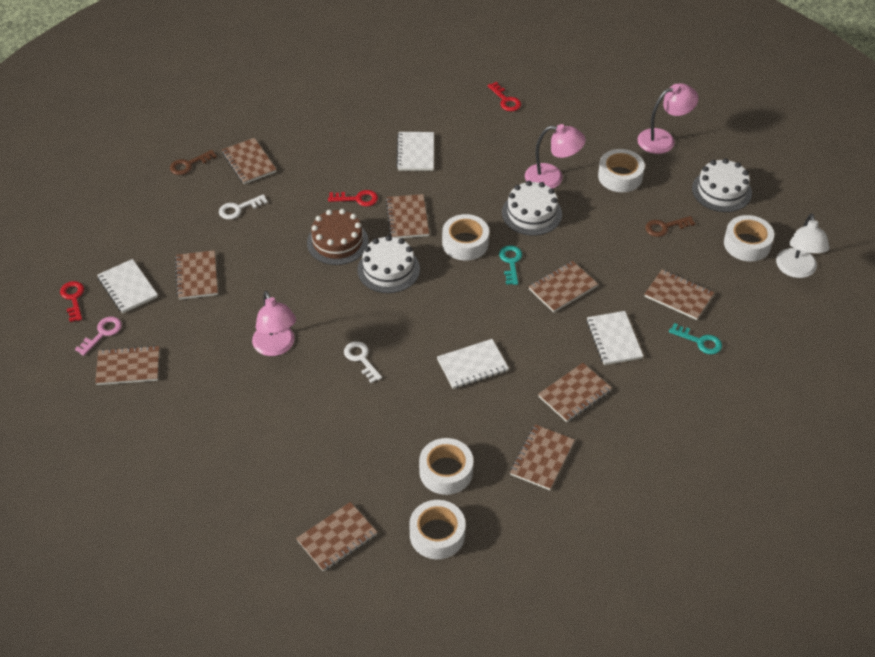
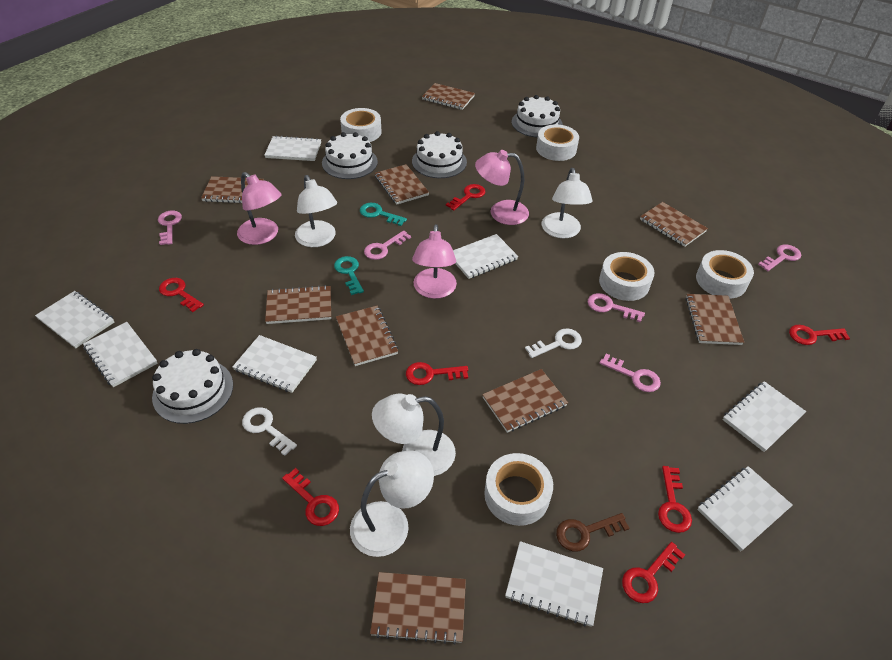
brown cake: [307,209,369,265] = 1 -> none = 0
brown key: [170,150,217,175] [646,216,695,237] = 2 -> [556,513,629,551] = 1
pink key: [75,317,122,356] = 1 -> [158,210,182,245] [364,230,411,260] [588,293,645,323] [599,354,661,392] [758,244,801,271] = 5
red key: [60,281,84,322] [328,190,378,206] [488,82,521,111] = 3 -> [159,278,204,312] [282,468,339,526] [406,362,468,385] [446,184,485,211] [622,542,685,603] [658,466,692,533] [789,325,850,345] = 7
white cake: [357,235,420,293] [502,181,562,236] [692,158,752,212] = 3 -> [152,349,233,424] [322,132,378,179] [412,131,467,178] [512,95,563,138] = 4
white lamp: [776,213,830,278] = 1 -> [295,175,337,247] [350,450,434,557] [372,394,456,476] [542,168,593,238] = 4
white notebook: [97,259,158,313] [396,132,434,171] [437,339,509,389] [586,311,643,365] = 4 -> [35,291,114,348] [83,322,158,387] [232,335,317,393] [265,135,321,161] [453,234,518,279] [505,541,603,627] [697,466,793,551] [723,381,806,452] = 8

